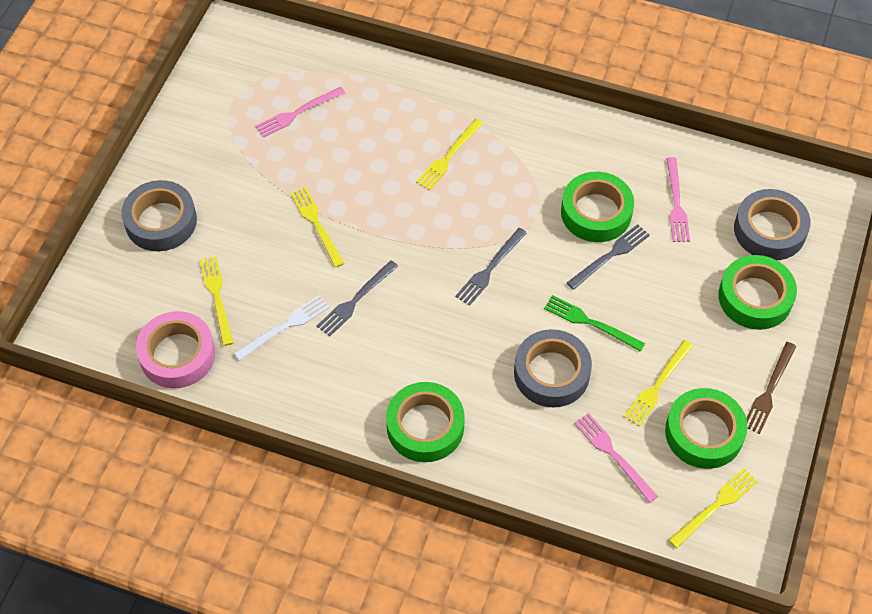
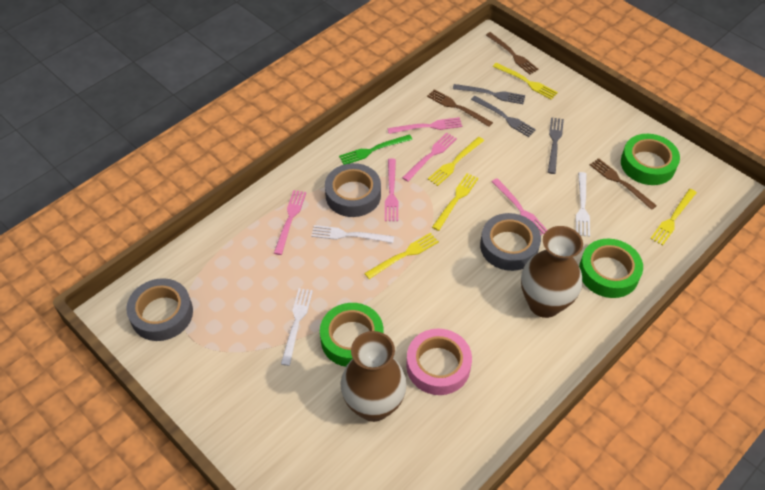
brown fork: [746,342,797,434] = 1 -> [427,89,493,127] [486,32,539,75] [590,158,657,210] = 3
brown vase: none = 0 -> [341,331,407,422] [521,226,583,318] = 2
green tape: [386,382,465,462] [561,172,634,242] [665,388,748,469] [718,255,797,330] = 4 -> [320,303,383,367] [579,239,643,298] [621,134,680,185] = 3
pink fork: [255,87,345,138] [574,413,658,503] [666,157,690,242] = 3 -> [274,190,306,255] [385,159,398,221] [388,117,462,134] [402,133,457,182] [492,178,547,235] = 5
white fork: [234,295,330,361] = 1 -> [281,288,313,366] [311,225,394,243] [576,172,590,237] = 3

